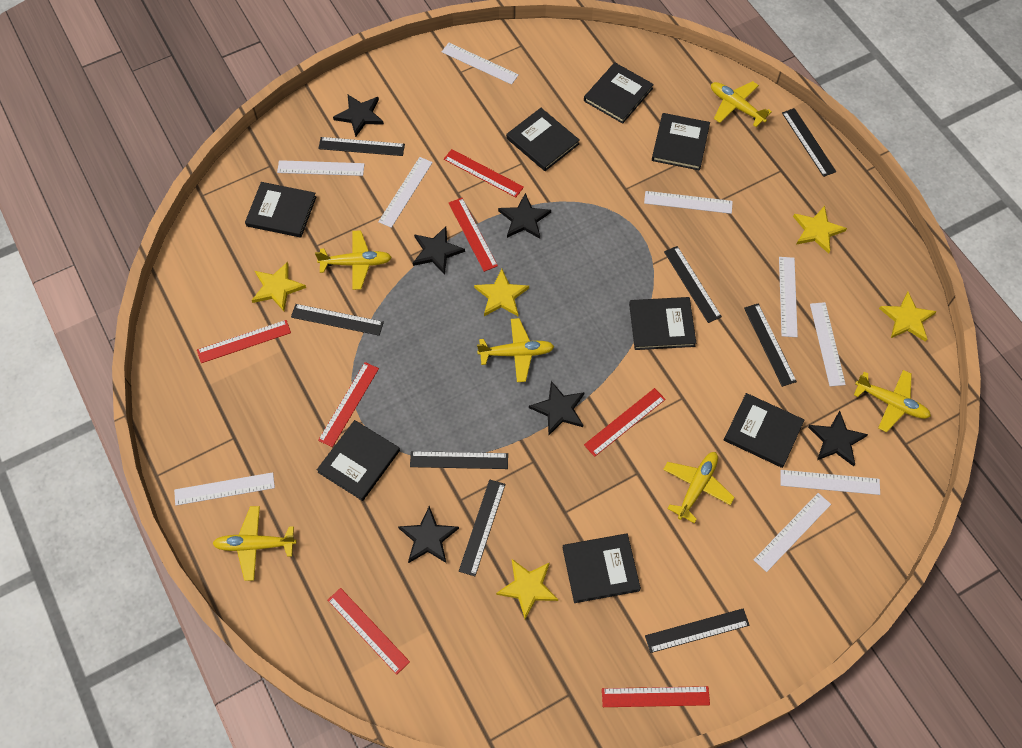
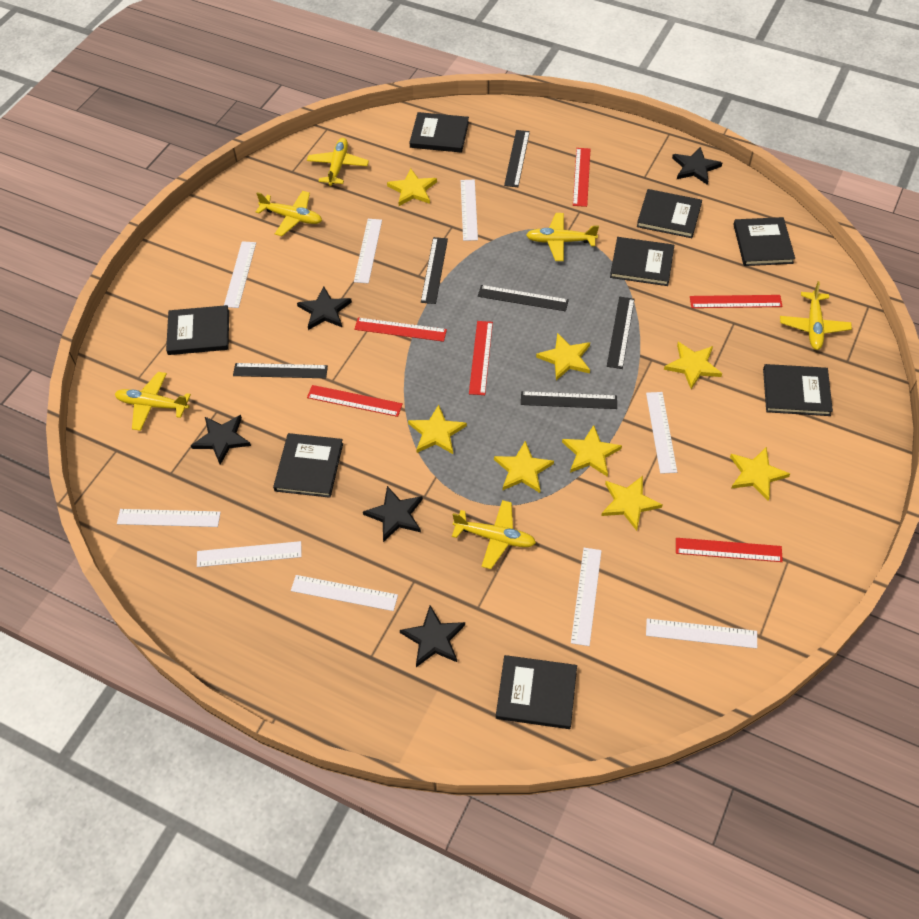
black ruler: [291,304,384,336] [318,137,405,156] [410,451,508,469] [459,479,505,576] [645,608,750,653] [664,246,722,323] [744,303,797,387] [782,108,836,177] = 8 -> [233,363,328,378] [421,237,448,304] [478,285,569,311] [504,130,530,187] [521,391,617,409] [607,297,635,369] = 6
black star: [333,95,384,137] [398,506,459,563] [413,226,465,275] [498,193,551,239] [529,381,585,435] [808,411,868,466] = 6 -> [191,415,251,465] [297,286,352,330] [363,486,423,542] [400,606,465,667] [672,147,722,185] = 5
red ruler: [197,320,291,363] [318,362,379,447] [328,588,410,675] [444,149,524,197] [449,198,498,272] [584,388,666,457] [602,686,710,707] = 7 -> [307,385,403,417] [354,317,447,342] [469,321,493,395] [573,148,591,207] [676,538,783,562] [690,295,783,308] = 6
yellow star: [252,261,306,311] [474,269,529,316] [496,559,558,619] [793,206,847,254] [879,292,937,342] = 5 -> [387,168,437,206] [408,405,467,454] [494,441,554,493] [536,333,590,380] [562,425,622,477] [601,476,663,531] [664,342,722,389] [730,447,790,501] = 8

